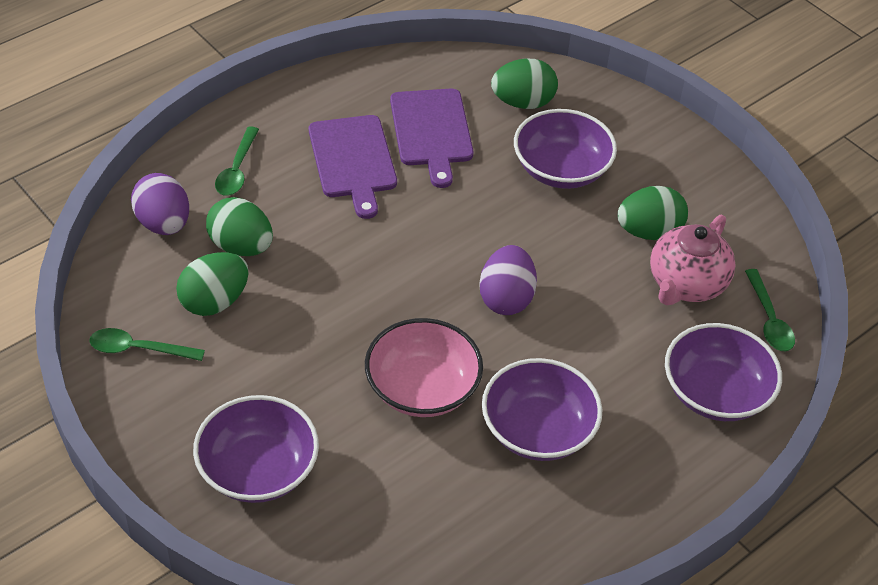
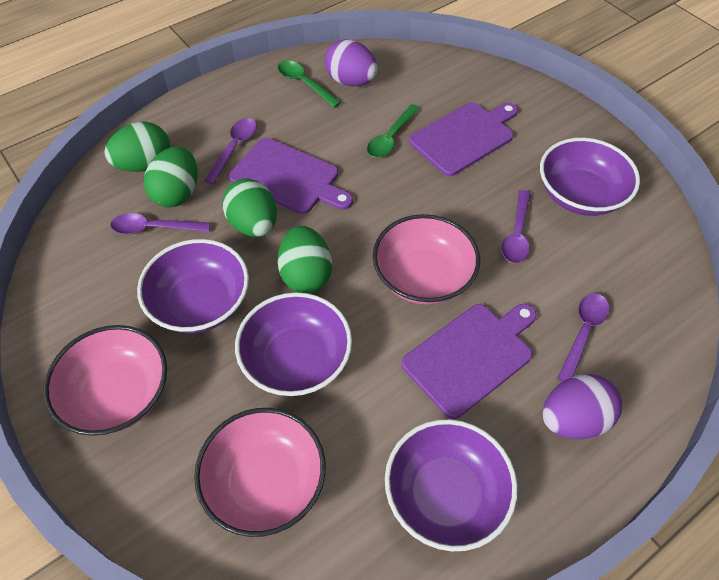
green spoon: [89,328,205,361] [215,126,259,196] [745,269,795,351] = 3 -> [278,60,341,108] [367,104,420,158] = 2
pink bowl: [365,318,483,417] = 1 -> [44,325,167,436] [194,408,326,537] [373,214,480,305] = 3
pink teapot: [650,215,736,305] = 1 -> none = 0
purple cutting board: [309,115,397,219] [390,89,473,188] = 2 -> [229,138,353,214] [402,304,537,419] [409,102,518,176] = 3
purple spoon: none = 0 -> [111,213,211,234] [204,118,257,184] [501,190,531,263] [557,293,609,382] = 4

